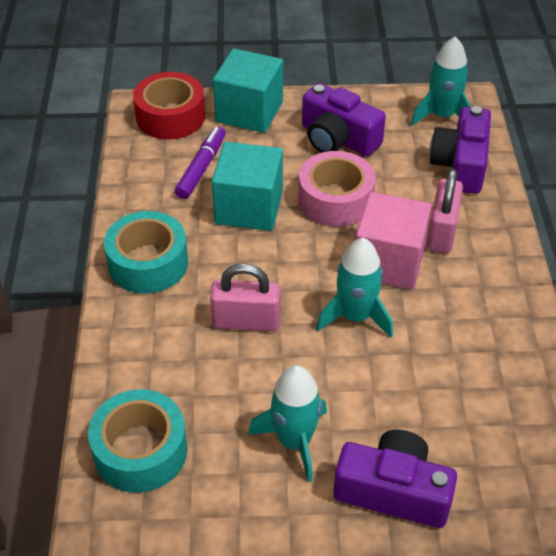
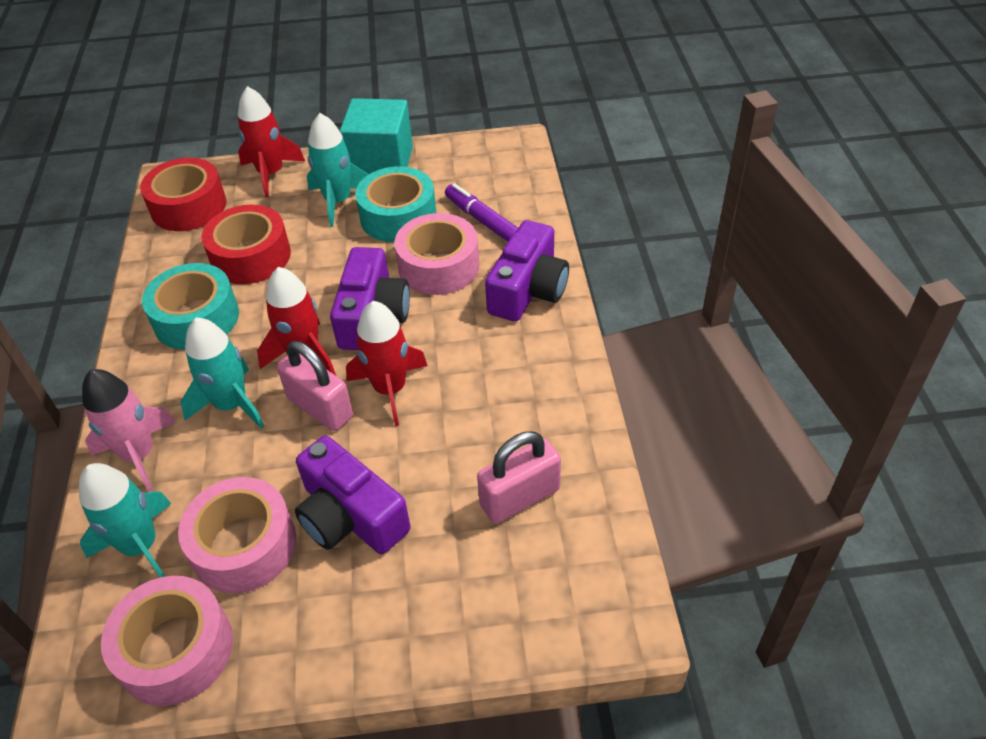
pink cube: [356,192,432,289] = 1 -> none = 0
pink rocket: none = 0 -> [82,369,176,492] = 1
pink tape: [298,151,376,227] = 1 -> [101,576,233,706] [178,477,296,593] [394,213,479,295] = 3
red rocket: none = 0 -> [238,86,305,197] [257,267,336,375] [346,301,428,426] = 3
red tape: [133,72,205,140] = 1 -> [140,158,226,231] [202,205,291,284] = 2
turquoise cube: [212,142,283,231] [213,48,283,133] = 2 -> [340,98,413,174] = 1

